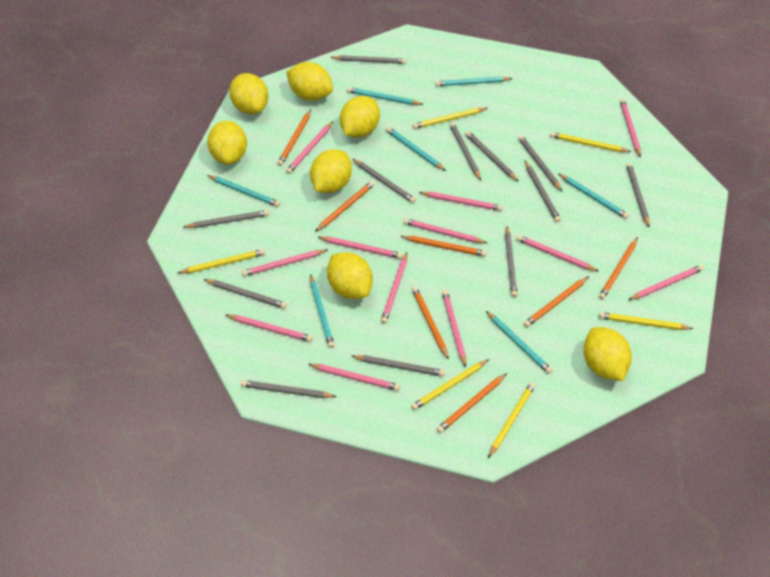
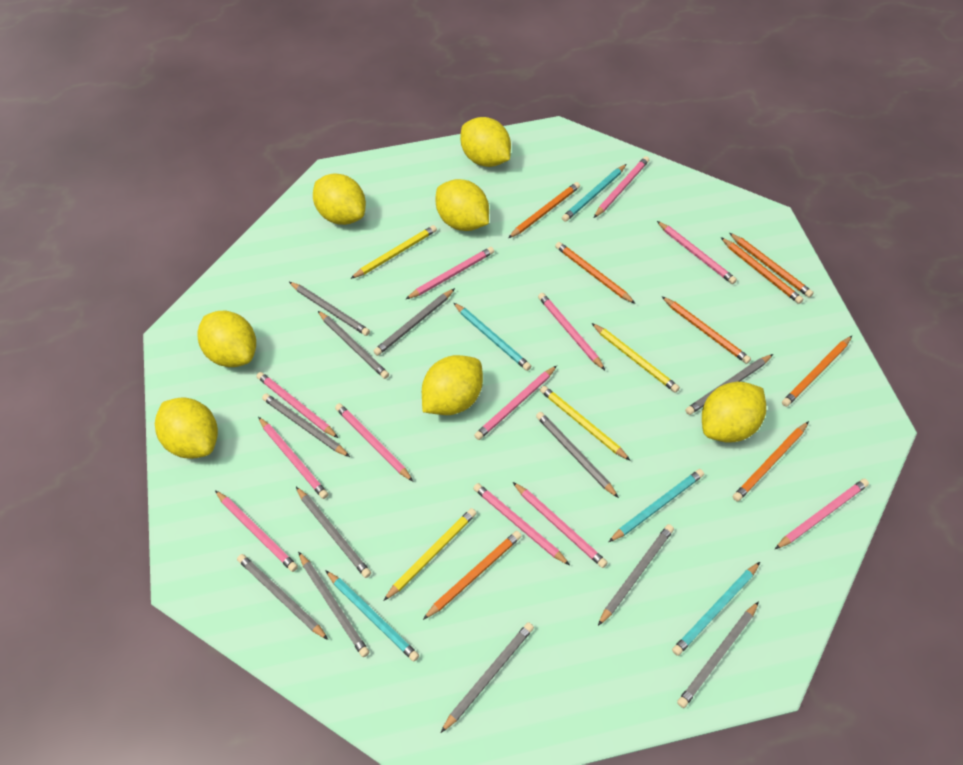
orange pencil: [277,110,311,166] [315,181,375,232] [401,236,487,257] [412,286,449,360] [437,373,507,433] [524,276,589,327] [599,237,638,299] = 7 -> [423,531,521,620] [508,182,580,238] [555,242,636,304] [662,296,751,364] [721,237,803,304] [729,233,814,298] [733,421,809,502] [782,336,852,407] = 8
turquoise pencil: [207,175,280,207] [310,274,334,348] [347,87,423,105] [386,127,446,171] [435,77,513,86] [486,311,552,374] [559,174,629,219] = 7 -> [325,570,419,661] [454,303,531,371] [562,164,627,222] [609,469,704,542] [672,562,760,656] = 5
yellow pencil: [178,249,265,274] [411,359,489,410] [413,108,488,129] [488,382,536,458] [550,132,631,152] [599,312,693,330] = 6 -> [350,225,437,279] [383,508,476,601] [540,386,631,461] [592,323,680,393] = 4

